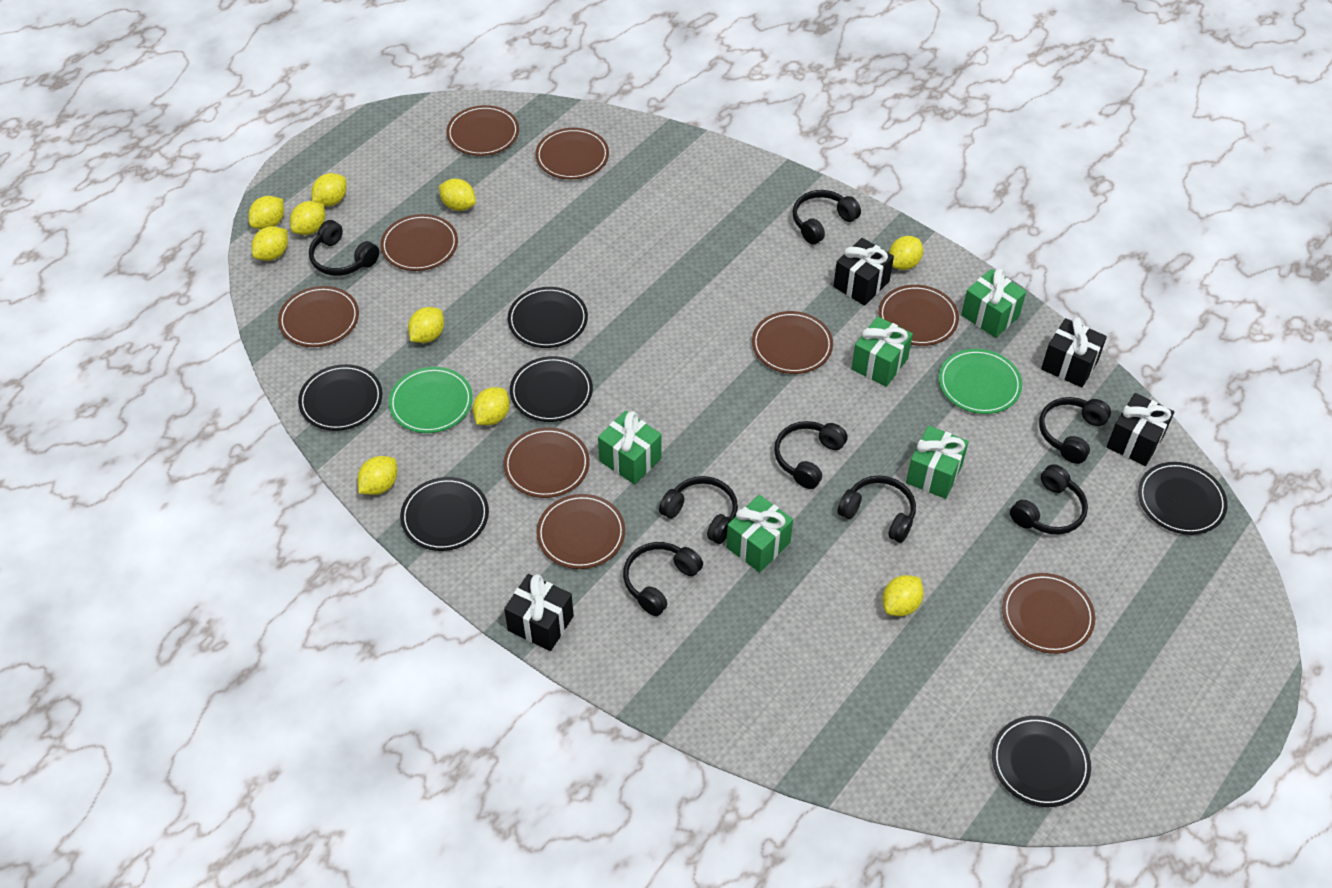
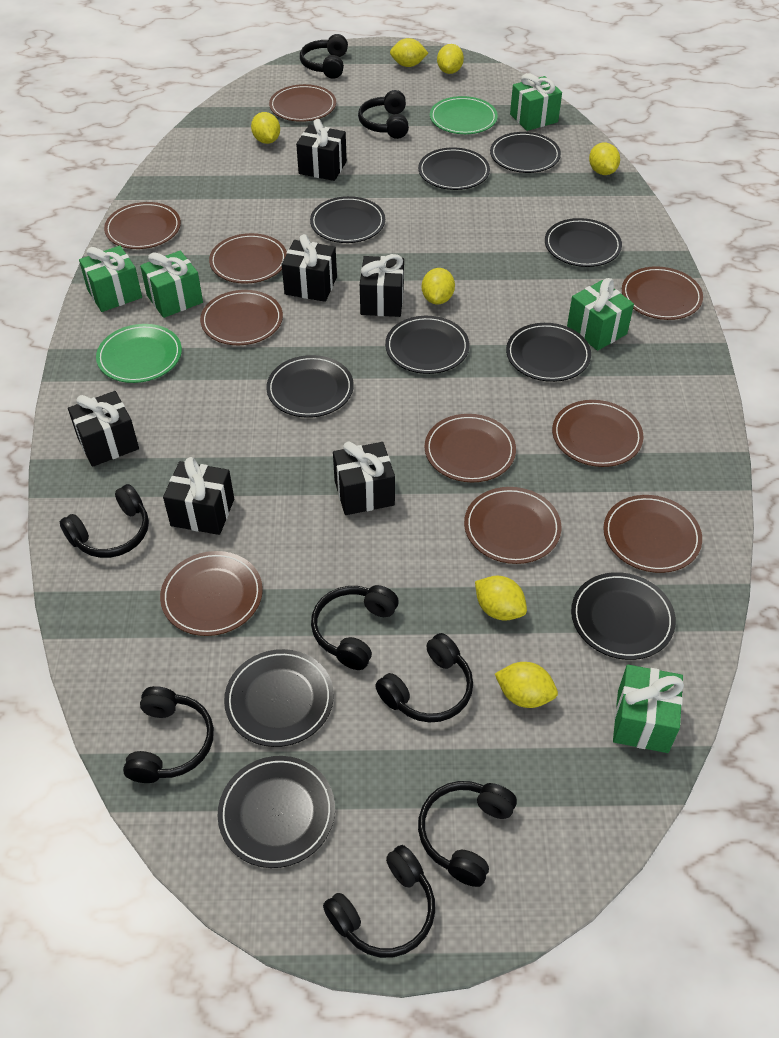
black gift: [504,574,574,651] [833,238,894,306] [1041,317,1107,388] [1107,393,1174,466] = 4 -> [68,391,139,467] [163,457,234,535] [282,234,337,302] [296,119,347,181] [333,442,395,515] [360,254,404,317] = 6
black plate: [298,364,383,431] [400,477,489,551] [508,287,588,348] [510,356,593,422] [992,716,1091,807] [1138,462,1228,535] = 6 -> [217,756,335,868] [224,649,334,747] [266,355,354,418] [310,196,385,243] [385,316,469,374] [418,147,490,190] [490,132,561,173] [506,323,591,382] [545,218,622,267] [571,572,676,660] = 10
brown plate: [278,286,359,347] [380,214,458,271] [446,105,519,156] [503,427,590,498] [535,128,609,179] [536,494,626,569] [752,311,833,374] [878,285,959,346] [1002,573,1095,654] = 9 -> [104,202,181,249] [160,551,263,636] [200,290,283,345] [209,233,287,284] [269,84,336,122] [425,414,516,482] [464,487,561,564] [552,400,644,467] [603,495,702,573] [622,266,703,320] = 10
yellow lemon: [249,196,284,229] [252,226,288,261] [290,201,325,235] [312,173,347,207] [357,456,397,495] [408,307,444,343] [439,179,476,211] [473,387,510,425] [883,575,924,616] [889,236,923,270] = 10 -> [251,112,280,144] [390,38,428,67] [422,268,455,304] [437,44,464,74] [475,576,527,621] [495,662,558,708] [589,142,620,175] = 7

